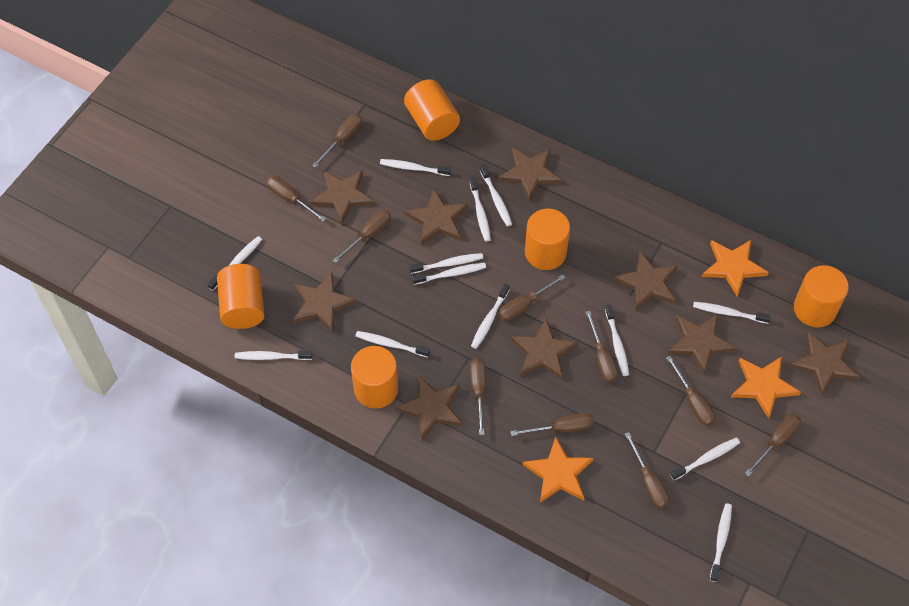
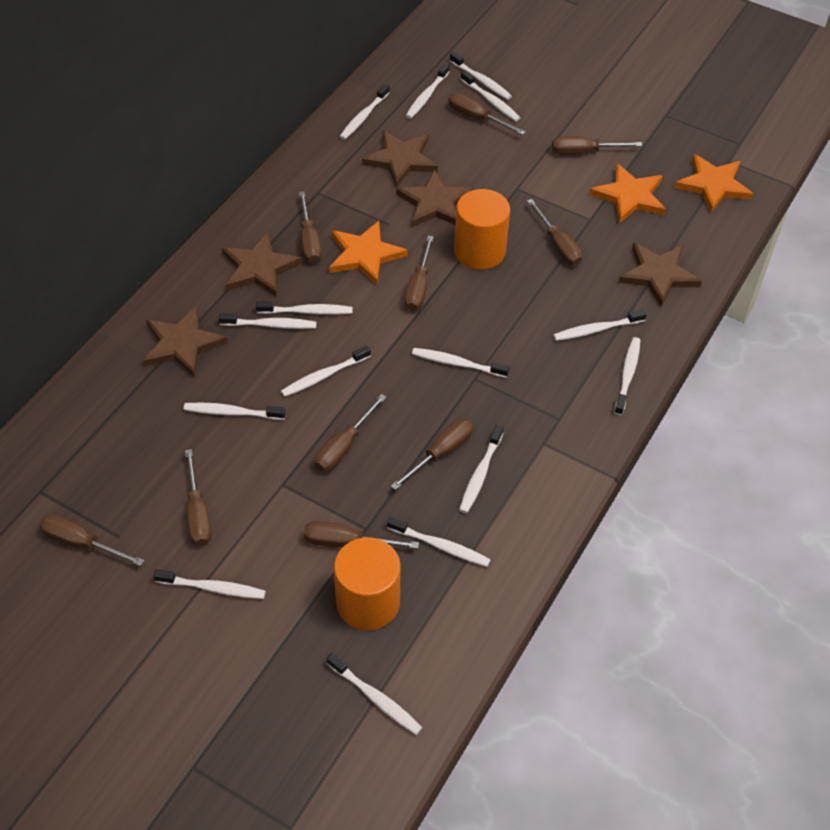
brown star: [293,272,357,332] [310,170,374,224] [395,375,462,440] [405,189,468,245] [498,147,562,201] [510,318,578,380] [614,251,678,311] [667,314,736,374] [790,332,859,395] = 9 -> [143,306,228,378] [222,232,302,297] [362,130,438,188] [396,169,474,227] [618,243,702,307] = 5
orange cylinder: [217,264,265,329] [351,346,398,409] [404,79,460,141] [525,209,570,270] [794,265,849,327] = 5 -> [334,537,401,630] [454,189,510,270] = 2
white toothbrush: [208,236,262,291] [235,351,313,360] [355,331,430,357] [380,159,451,176] [409,253,483,274] [412,263,486,285] [470,177,491,242] [471,284,510,349] [480,164,512,226] [605,305,629,376] [670,438,740,480] [693,302,771,324] [710,503,732,582] = 13 -> [153,569,266,599] [184,403,286,420] [219,313,317,329] [256,301,353,315] [281,345,371,397] [326,653,422,735] [339,84,390,140] [387,516,491,567] [406,63,450,119] [412,348,509,378] [449,52,512,100] [459,425,504,513] [461,70,520,121] [553,309,647,341] [614,337,640,415] = 15

